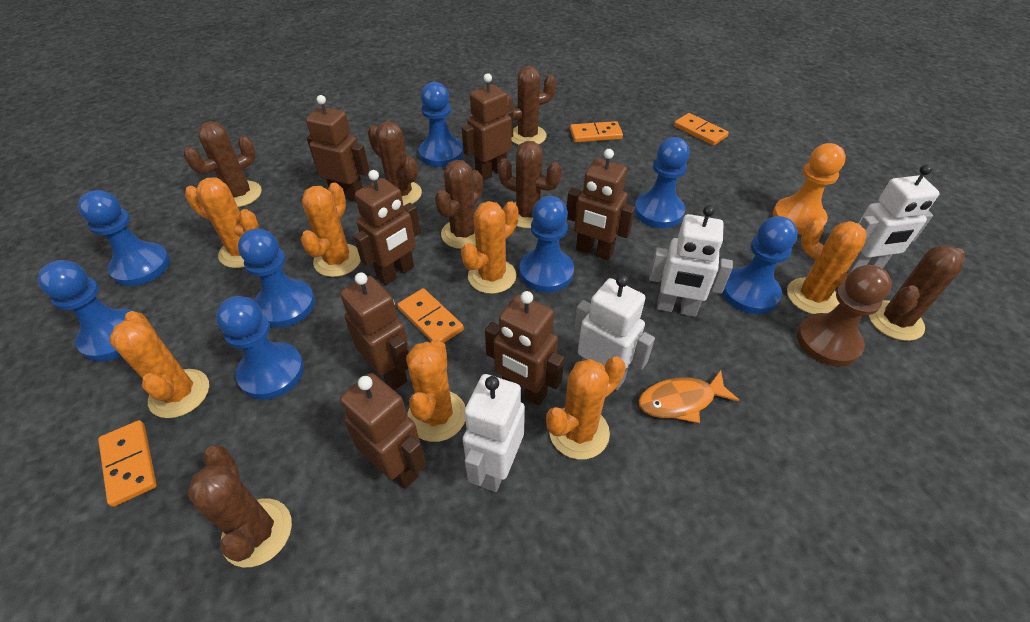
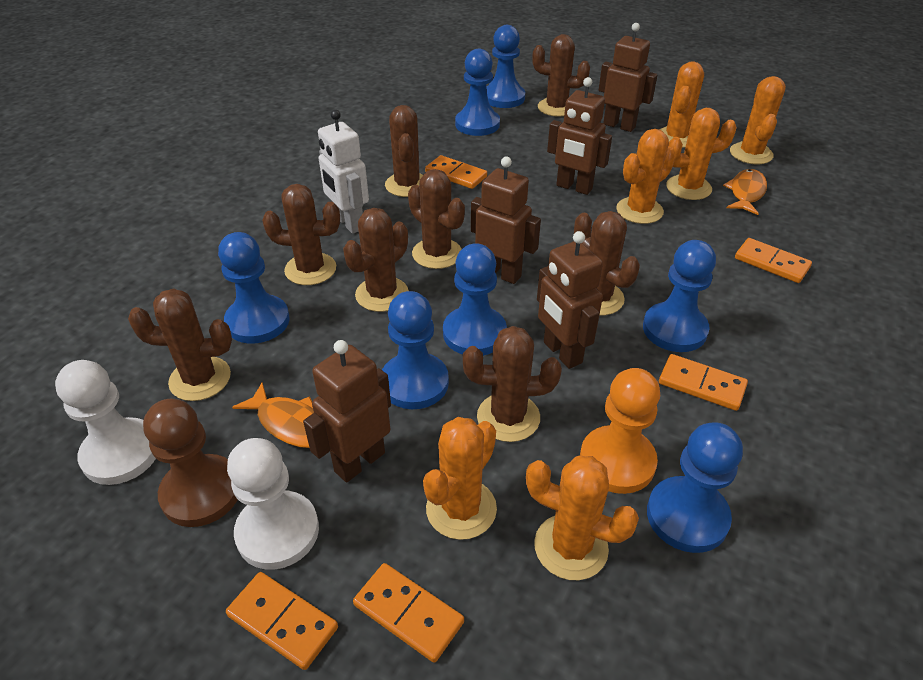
blue pawn: [38,260,133,361] [78,190,170,286] [216,296,304,400] [238,228,315,328] [419,82,463,167] [520,196,574,292] [635,137,690,228] [722,216,798,314] = 8 -> [218,232,290,344] [382,291,449,409] [443,243,507,356] [455,49,500,136] [486,25,525,108] [643,240,716,352] [647,422,743,553] = 7
brown cactus: [184,121,262,207] [187,445,292,567] [368,121,422,206] [435,160,483,249] [498,141,562,228] [507,66,556,145] [869,245,965,341] = 7 -> [128,288,232,401] [262,184,340,285] [343,208,409,312] [385,105,423,197] [408,169,465,269] [463,326,562,442] [532,34,590,117] [574,211,640,316] = 8
brown robot: [306,95,369,202] [340,273,410,390] [340,373,426,489] [354,170,421,285] [462,73,513,181] [485,291,564,406] [567,149,635,261] = 7 -> [303,340,391,483] [471,157,541,284] [537,231,603,369] [547,77,612,195] [599,23,658,132] = 5
orange cactus: [109,311,209,418] [185,177,259,268] [301,183,361,277] [406,339,466,442] [461,201,518,294] [546,356,626,459] [787,220,867,314] = 7 -> [423,417,497,540] [526,456,639,580] [616,129,676,224] [659,62,704,148] [666,108,737,200] [730,76,786,164] = 6
orange domino: [98,420,157,507] [397,288,464,343] [570,121,623,142] [674,113,729,145] = 4 -> [226,572,338,670] [353,563,464,663] [425,155,487,189] [659,354,748,411] [735,238,812,283] = 5
orange fish: [639,370,740,423] = 1 -> [232,382,314,448] [723,169,767,215] = 2
white pawn: none = 0 -> [55,360,156,485] [227,438,319,570] = 2
white robot: [463,374,525,492] [574,275,655,390] [649,205,733,317] [847,164,940,273] = 4 -> [318,110,369,234] = 1

